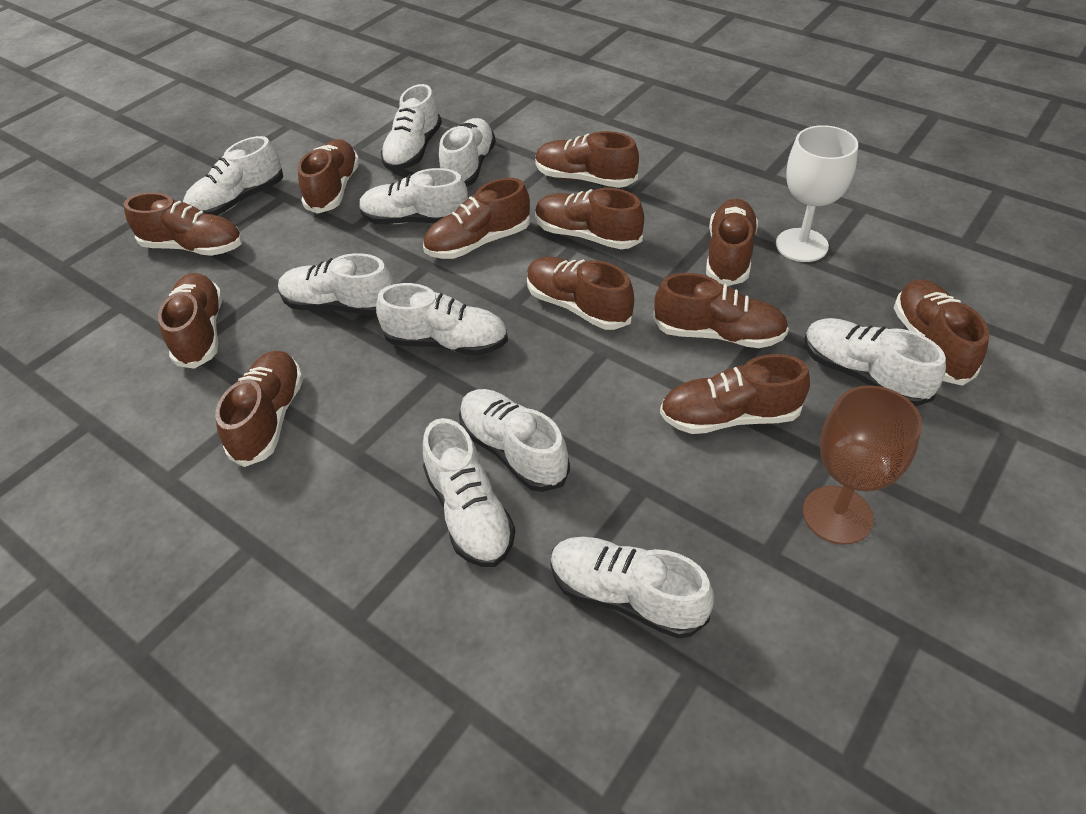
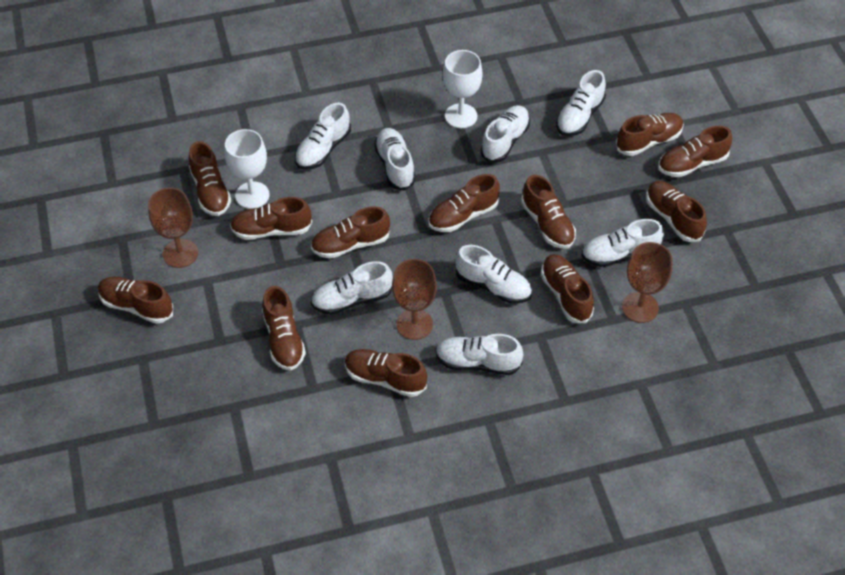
brown goblet: [803,385,922,545] = 1 -> [148,188,198,268] [392,259,437,340] [622,242,672,323] = 3
white goblet: [776,125,858,262] = 1 -> [225,129,269,209] [443,50,482,128] = 2
white shoe: [183,136,283,215] [278,253,394,316] [359,168,468,224] [376,283,508,355] [381,84,442,171] [423,418,515,567] [439,118,496,187] [459,389,570,492] [550,537,714,639] [804,318,946,407] = 10 -> [295,103,351,170] [311,261,393,315] [374,128,416,190] [435,334,523,375] [455,245,532,304] [481,105,530,162] [556,70,606,136] [581,219,664,267] = 8

